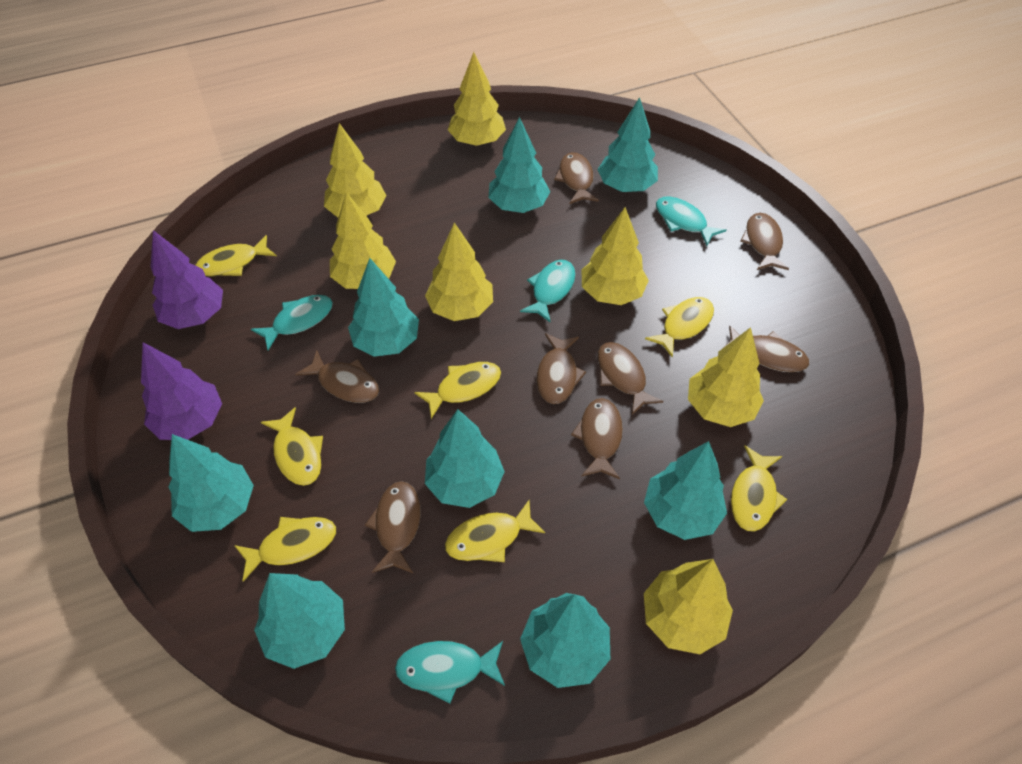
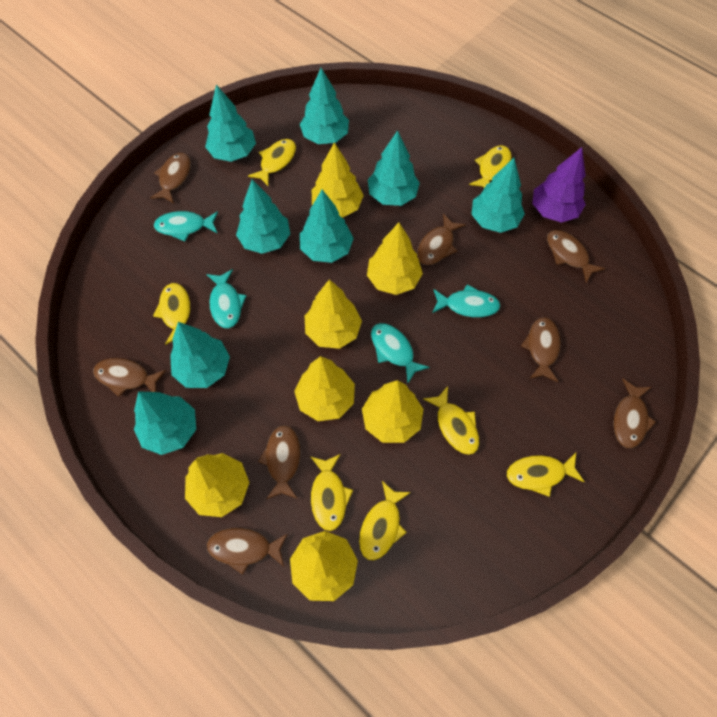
purple tree: [141,342,222,440] [150,230,223,329] = 2 -> [532,147,586,223] = 1

